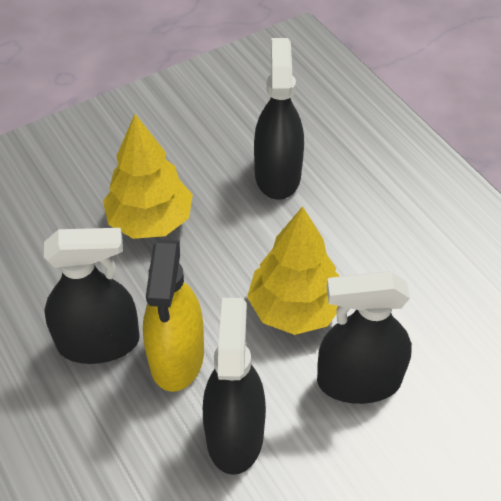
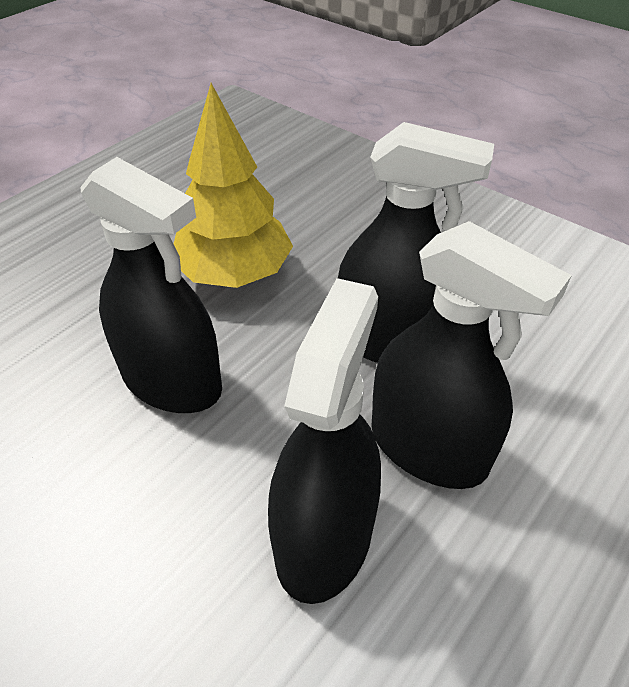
yellow spray bottle: [143,240,204,392] = 1 -> none = 0
yellow tree: [103,114,193,239] [247,206,339,335] = 2 -> [174,83,293,288] = 1

